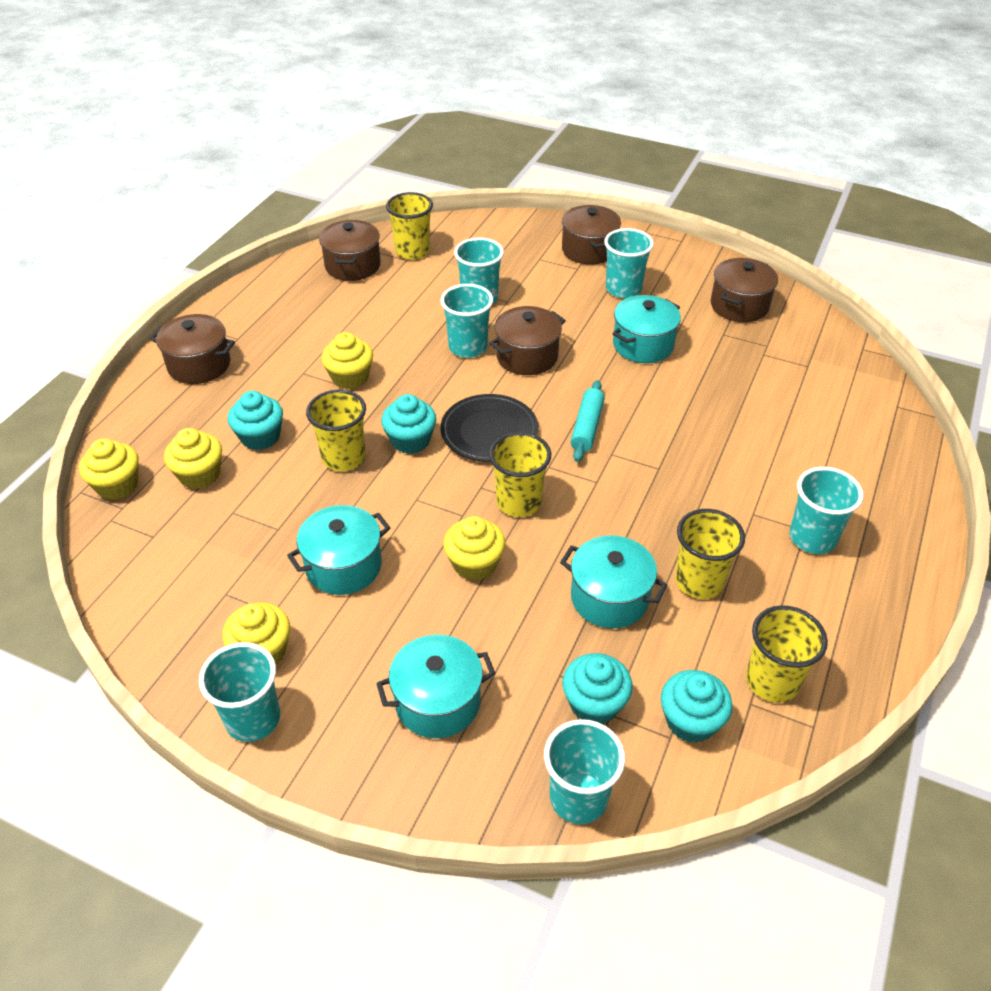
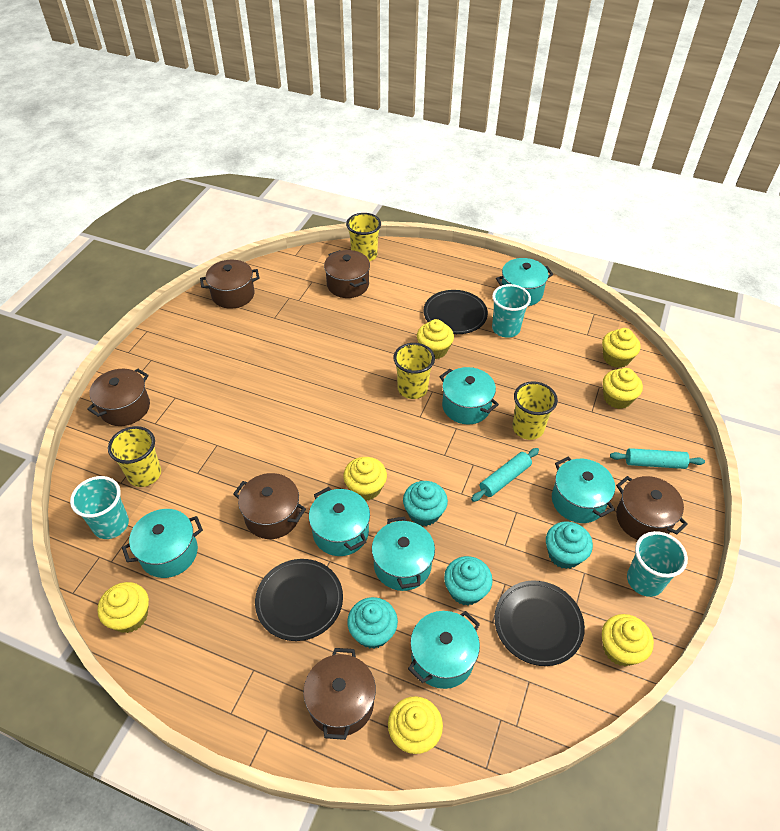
black plate: [440,394,538,462] = 1 -> [255,559,343,641] [423,290,488,334] [494,580,585,666] = 3
brown pot: [150,314,235,384] [319,220,381,281] [489,306,566,375] [562,205,621,265] [711,258,778,322] = 5 -> [87,368,150,426] [200,260,260,309] [233,473,306,539] [303,648,376,740] [324,250,370,298] [616,476,688,540] = 6
turquoise cup: [199,642,280,742] [440,284,493,358] [454,237,504,305] [544,719,625,824] [604,228,654,298] [789,467,863,554] = 6 -> [70,476,129,539] [492,284,531,338] [627,531,688,597] = 3
turquoise pot: [287,505,390,595] [376,635,495,738] [560,536,667,628] [612,295,681,363] = 4 -> [122,509,203,578] [309,487,370,556] [372,517,435,591] [408,611,480,689] [439,367,499,424] [496,258,553,306] [552,457,615,523] = 7
turquoise rolling pin: [570,380,605,462] = 1 -> [471,448,539,502] [610,448,705,469] = 2
yellow cup: [306,390,366,471] [386,192,433,260] [489,432,552,517] [675,509,745,599] [746,605,828,703] = 5 -> [108,426,161,487] [346,213,381,262] [393,343,435,399] [513,381,558,440] = 4
yellow cupcake: [79,438,139,500] [164,428,222,489] [222,602,290,664] [321,332,373,389] [443,516,505,581] = 5 -> [97,582,149,633] [343,457,387,501] [388,696,443,754] [417,319,454,359] [602,328,641,368] [602,614,654,666] [603,368,643,409] = 7

